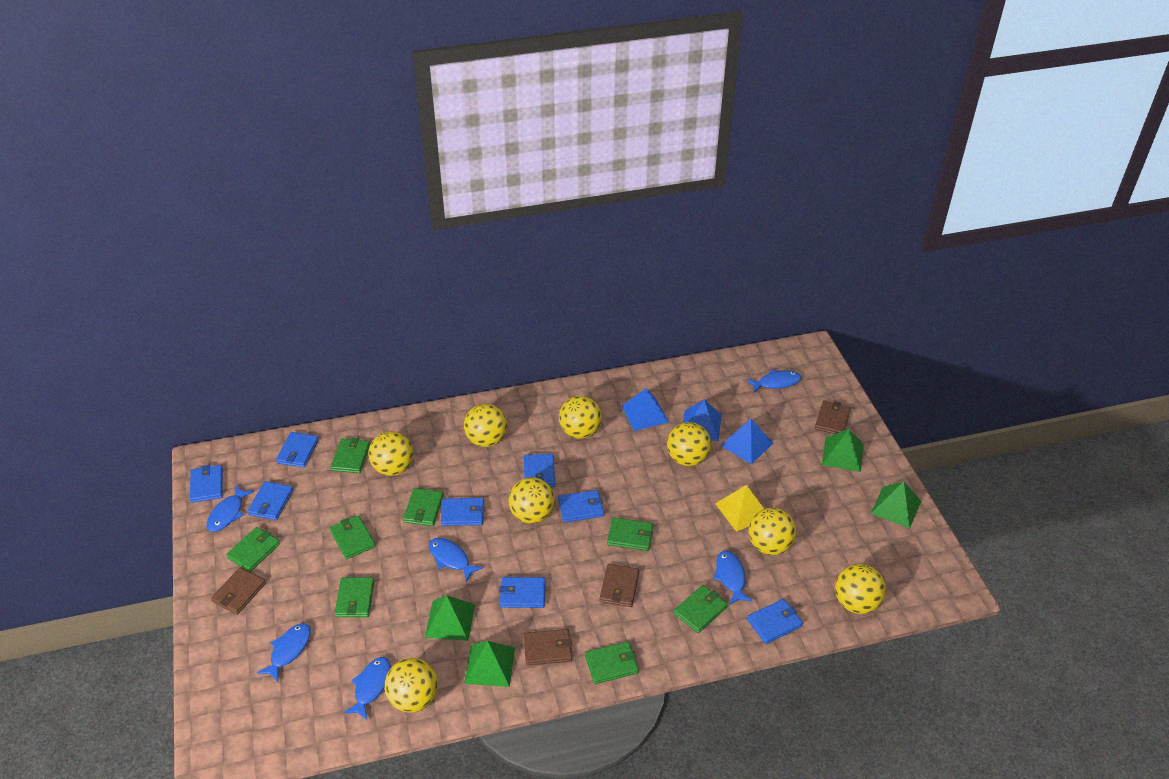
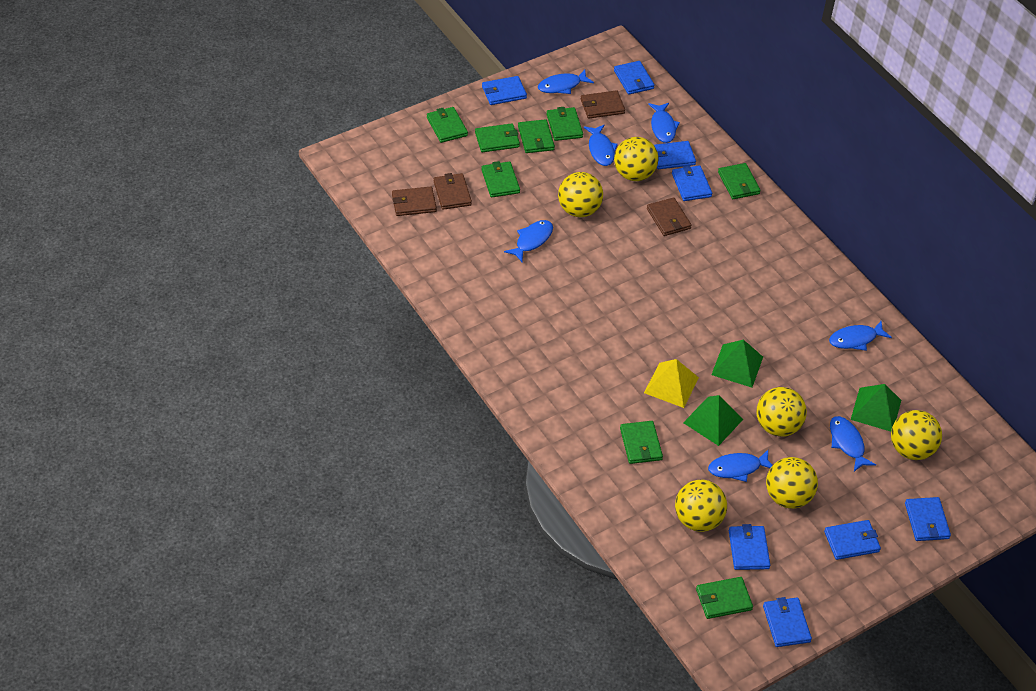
blue fish: [206,485,254,532] [257,623,311,682] [343,657,391,721] [429,538,483,582] [713,550,753,605] [746,370,801,393] = 6 -> [504,220,553,262] [538,70,594,94] [584,124,618,166] [648,103,680,143] [708,450,773,482] [829,321,892,351] [830,416,876,471] = 7
blue pyramid: [622,388,669,431] [683,400,721,441] [721,419,773,464] = 3 -> none = 0
green pyramid: [425,595,475,641] [464,641,515,687] [822,429,864,472] [871,482,921,528] = 4 -> [683,395,743,446] [711,340,763,387] [851,384,901,432] = 3
yellow ball: [368,431,413,476] [384,658,438,713] [464,404,507,447] [509,477,555,524] [559,396,602,439] [667,422,711,466] [748,508,796,555] [835,564,886,614] = 8 -> [558,172,603,217] [614,137,659,181] [675,480,727,532] [756,387,807,437] [766,457,818,509] [891,410,942,460] = 6

